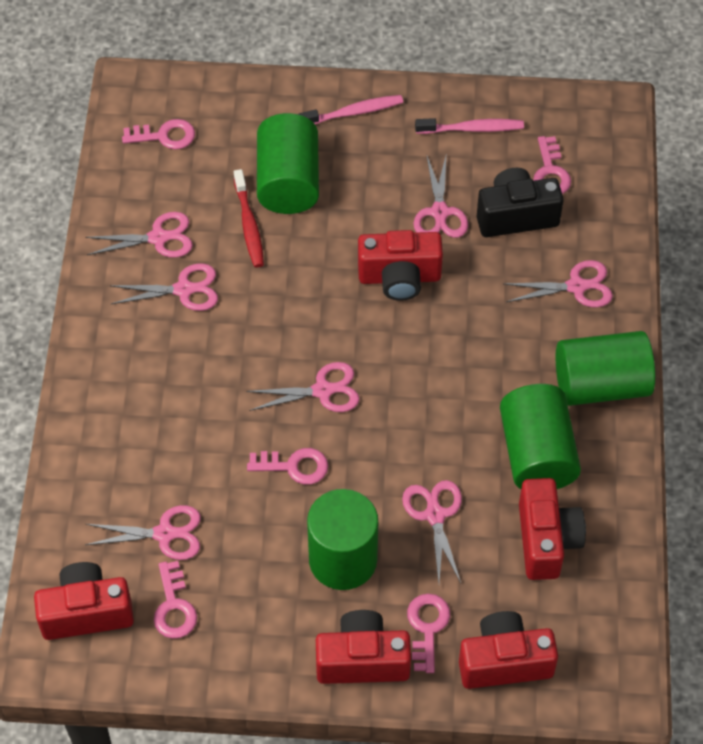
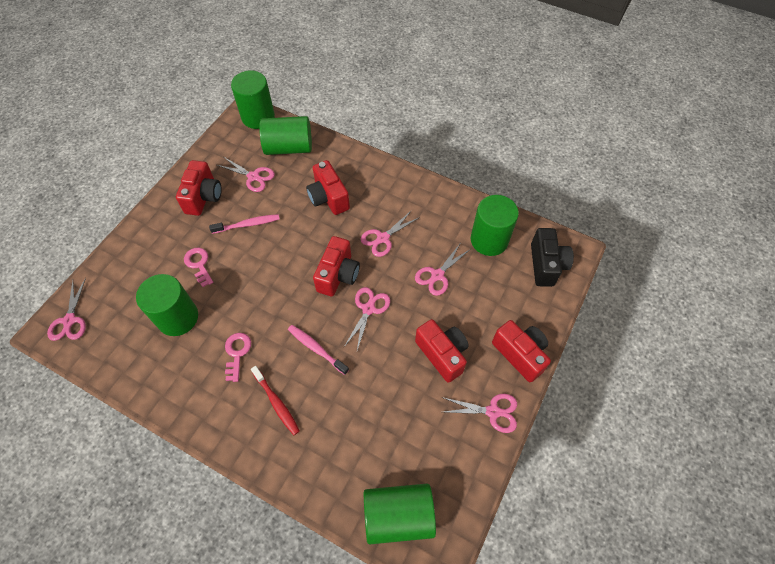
green cylinder: [257,113,319,214] [307,489,378,590] [500,384,581,489] [556,331,655,406] = 4 -> [136,274,198,336] [231,71,275,129] [259,116,312,155] [364,484,436,544] [471,195,519,256] = 5
pink key: [122,119,195,149] [154,561,197,639] [247,448,328,485] [407,594,450,673] [533,136,571,194] = 5 -> [184,248,213,287] [225,333,251,382] = 2
pink scissors: [85,212,193,258] [85,505,201,560] [110,263,218,311] [246,362,360,412] [402,480,462,583] [414,156,468,238] [503,260,613,308] = 7 -> [47,277,86,341] [217,157,275,192] [344,287,390,350] [360,210,420,257] [415,244,471,296] [442,394,517,433] = 6

